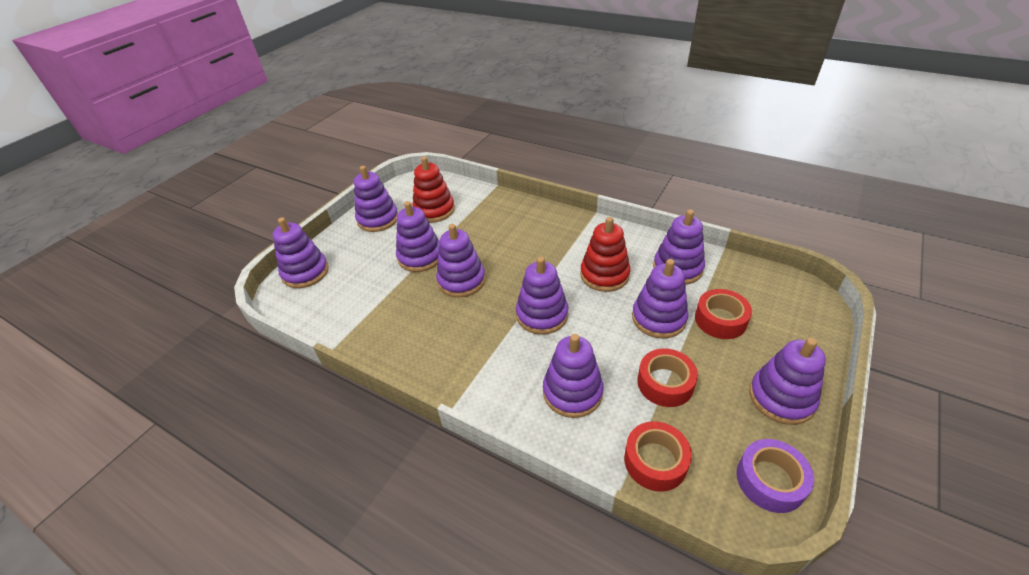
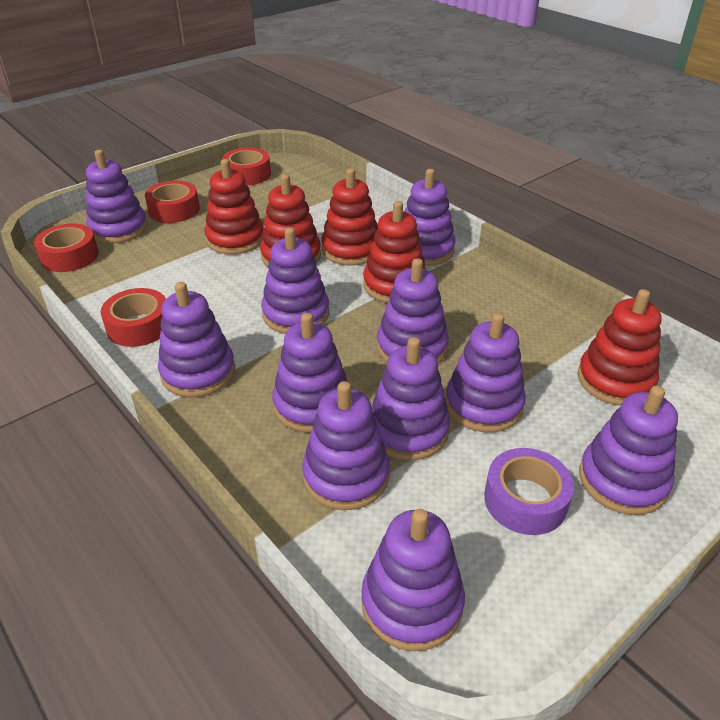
purple stacking toy: [273,217,329,288] [354,166,398,232] [396,201,440,272] [436,224,486,298] [516,257,568,335] [543,334,604,418] [632,259,688,339] [653,209,705,285] [749,338,826,425] = 9 -> [86,150,148,244] [158,282,235,397] [261,227,329,334] [272,313,348,433] [302,381,390,510] [361,509,465,651] [372,337,450,460] [377,258,449,363] [404,169,455,266] [445,313,526,433] [579,386,678,515] = 11
red stacking toy: [412,156,455,223] [580,217,630,292] = 2 -> [205,159,264,254] [260,174,321,267] [321,168,378,266] [363,201,426,303] [578,289,661,406] = 5
red tape: [624,421,692,492] [637,348,698,407] [695,289,752,339] = 3 -> [34,223,99,272] [101,288,166,347] [145,180,200,223] [222,148,271,185] = 4

